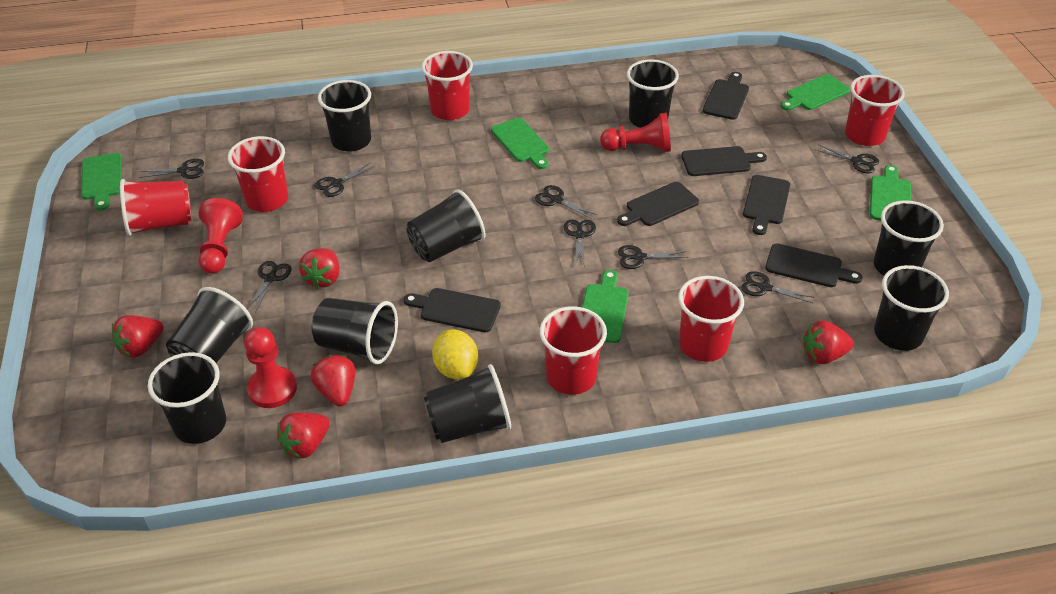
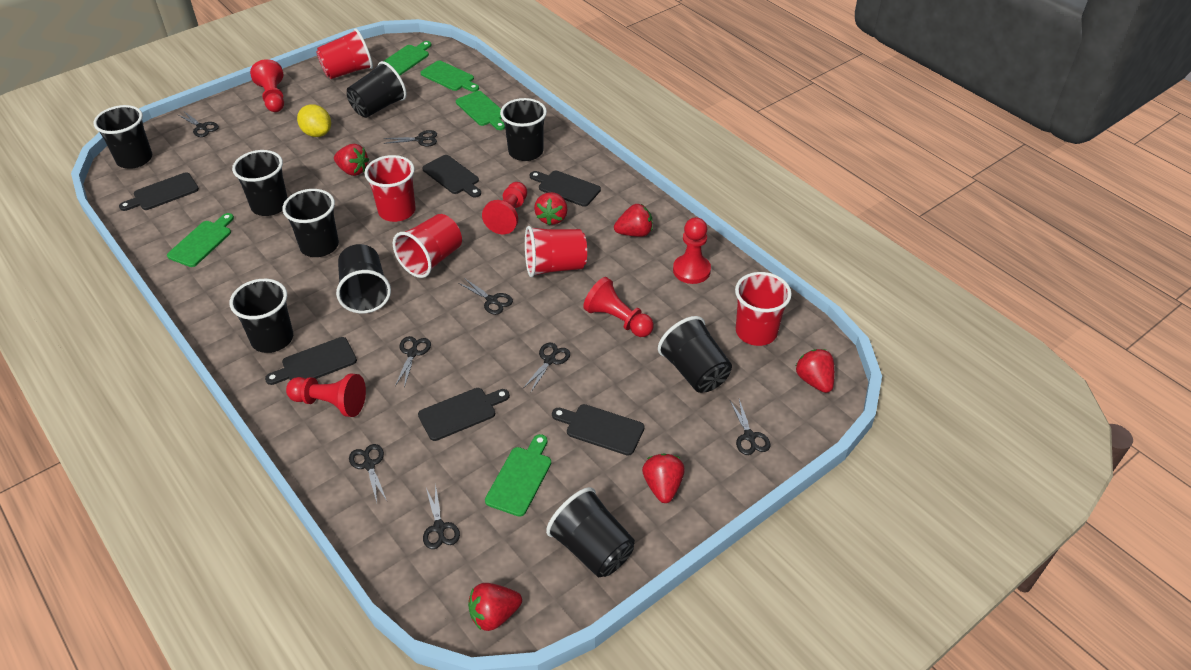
red cup: [120,179,192,236] [228,136,288,212] [421,51,473,120] [540,306,607,395] [678,276,744,362] [845,75,905,146] = 6 -> [316,28,373,79] [364,155,416,222] [393,214,462,278] [525,226,587,277] [735,272,792,346] = 5
red pawn: [199,198,243,274] [244,327,297,408] [600,113,671,152] = 3 -> [250,59,284,112] [286,373,366,417] [482,182,527,234] [583,277,654,337] [673,217,711,284] = 5
red strawberry: [112,315,164,358] [277,412,330,459] [299,248,340,289] [311,355,356,406] [803,321,854,364] = 5 -> [334,144,369,176] [468,583,522,631] [534,192,568,226] [614,204,653,237] [642,454,685,503] [796,349,835,393] = 6

